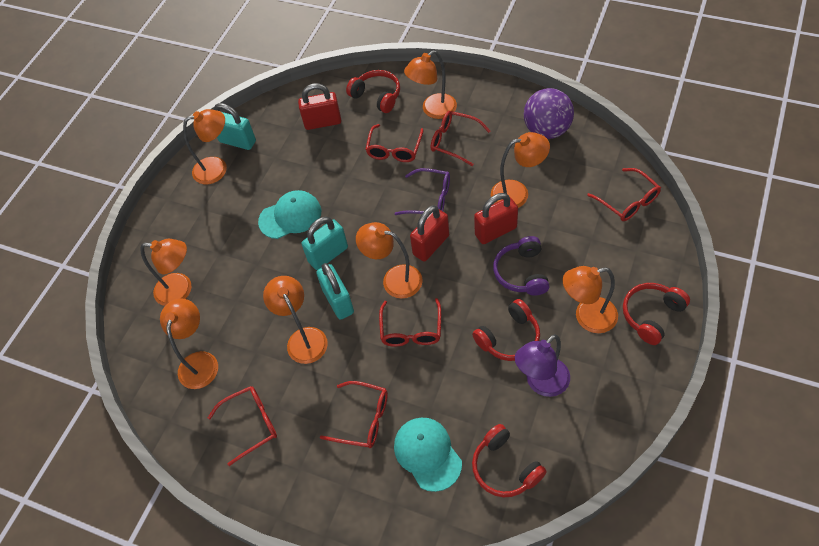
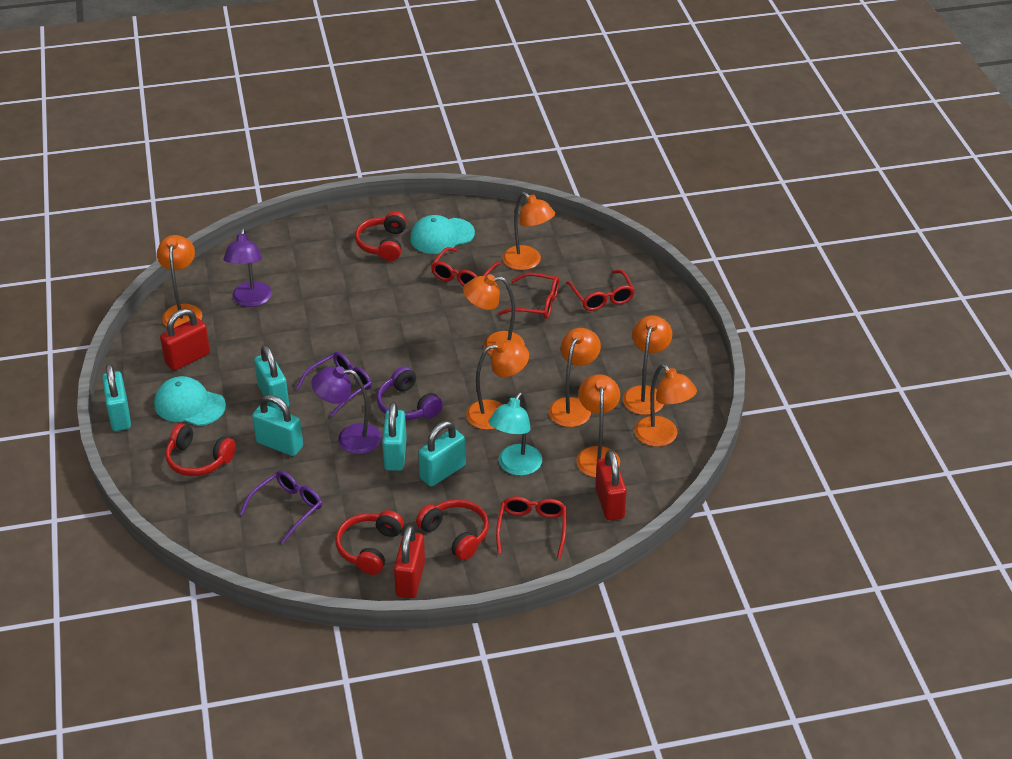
purple ball: [524,88,574,139] = 1 -> none = 0
purple glasses: [395,168,450,215] = 1 -> [240,471,322,544] [296,352,372,417] = 2
purple lamp: [515,334,570,397] = 1 -> [223,228,272,307] [311,366,381,454] = 2
red glasses: [208,386,277,466] [320,381,388,448] [365,124,423,162] [379,298,441,347] [431,111,490,166] [587,168,661,221] = 6 -> [431,247,501,286] [496,496,567,558] [498,273,559,319] [566,270,635,311] = 4
turquoise lamp: none = 0 -> [489,392,542,476] = 1
turquoise padlock: [214,103,256,150] [301,217,348,270] [316,263,354,320] = 3 -> [102,363,131,431] [252,395,303,456] [254,345,289,410] [382,402,407,471] [418,421,466,487] = 5

